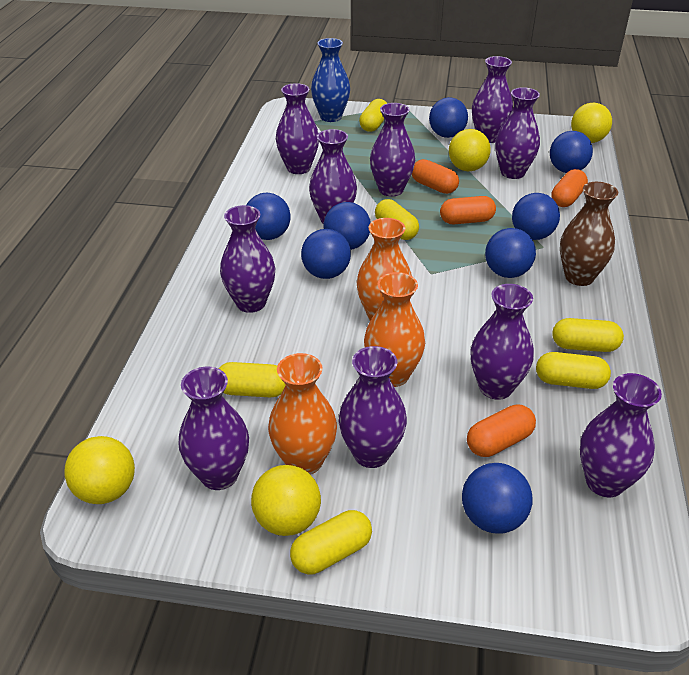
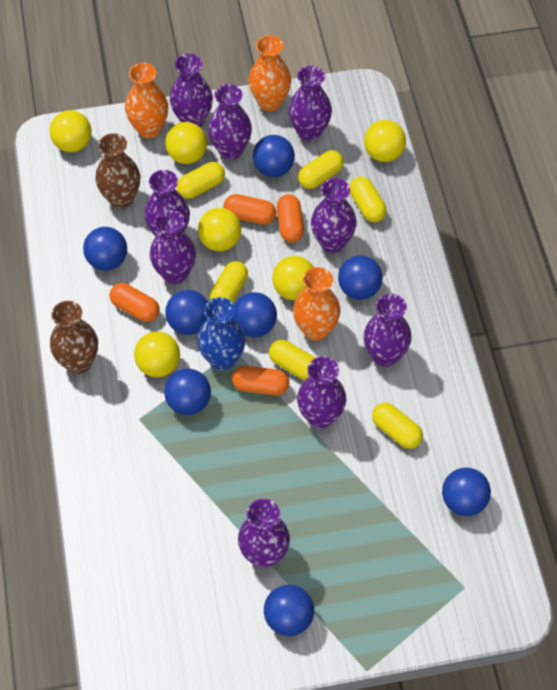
brown vase: [560,182,618,286] = 1 -> [50,301,98,374] [96,133,140,209] = 2
purple vase: [179,367,249,490] [220,205,275,313] [276,83,319,174] [309,129,357,224] [339,346,407,468] [370,103,415,197] [470,284,534,400] [472,56,513,143] [495,87,540,179] [580,373,662,497] = 10 -> [144,170,190,236] [150,210,196,284] [170,54,213,127] [208,84,252,160] [238,499,290,568] [288,66,332,141] [297,356,346,429] [311,178,357,253] [363,294,412,367] = 9
yellow ball: [65,436,135,504] [251,465,321,536] [449,129,491,171] [571,102,612,143] = 4 -> [50,110,92,152] [134,332,180,377] [165,122,207,164] [198,208,241,251] [272,256,314,300] [364,120,406,162] = 6

